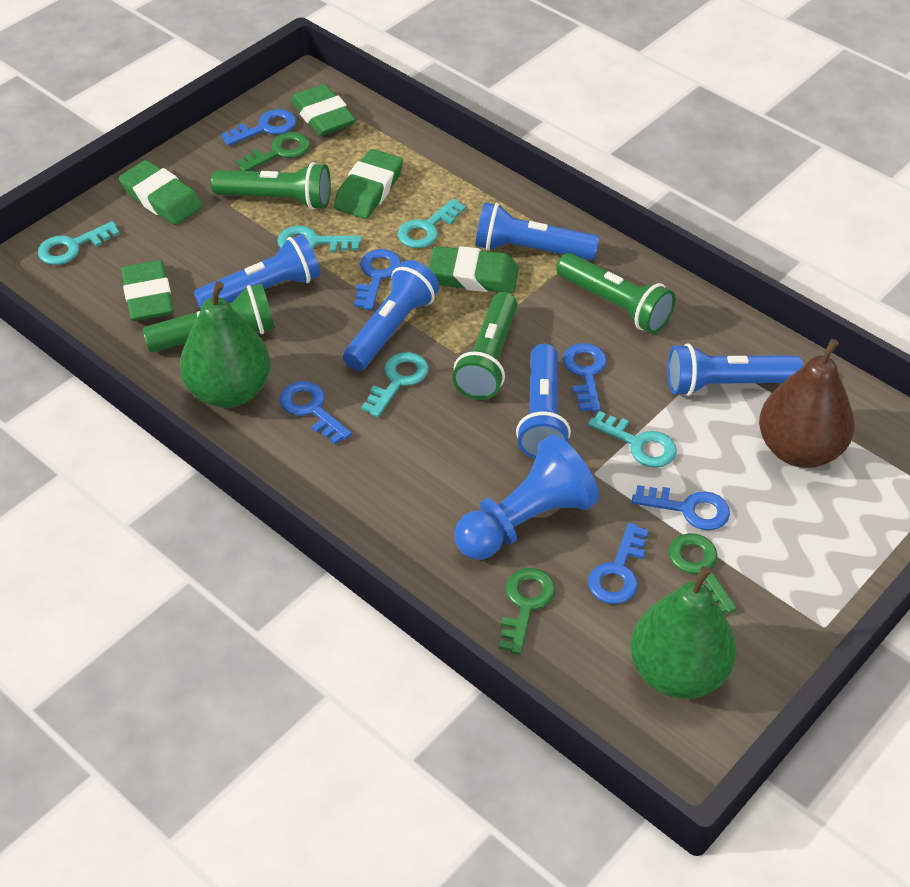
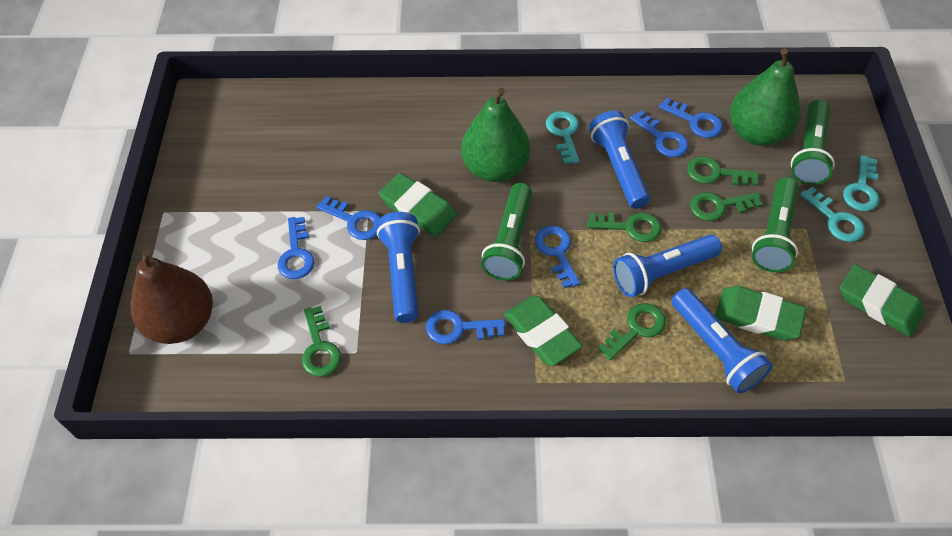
blue flashlight: [194,234,320,310] [343,260,439,371] [476,202,599,260] [516,344,571,459] [668,344,803,396] = 5 -> [377,212,420,323] [589,111,650,209] [613,235,722,297] [671,288,773,393] = 4
blue pawn: [454,435,599,560] = 1 -> none = 0
green eraser: [119,160,203,225] [121,260,174,321] [290,84,356,136] [334,149,403,219] [428,246,519,293] = 5 -> [379,173,457,237] [504,296,583,366] [715,286,806,340] [840,264,925,337] = 4
green flashlight: [143,284,275,352] [211,162,331,210] [452,292,518,400] [556,253,676,334] = 4 -> [481,183,532,281] [752,177,798,272] [791,99,835,185] = 3
green key: [236,132,310,171] [499,568,556,655] [668,533,737,613] = 3 -> [302,306,341,377] [587,212,662,242] [598,303,666,360] [687,156,759,186] [690,192,763,221] = 5
turquoise key: [38,221,120,265] [278,226,362,253] [361,352,429,417] [398,198,466,248] [588,411,677,468] = 5 -> [546,111,579,164] [800,187,865,242] [843,155,879,211] = 3

